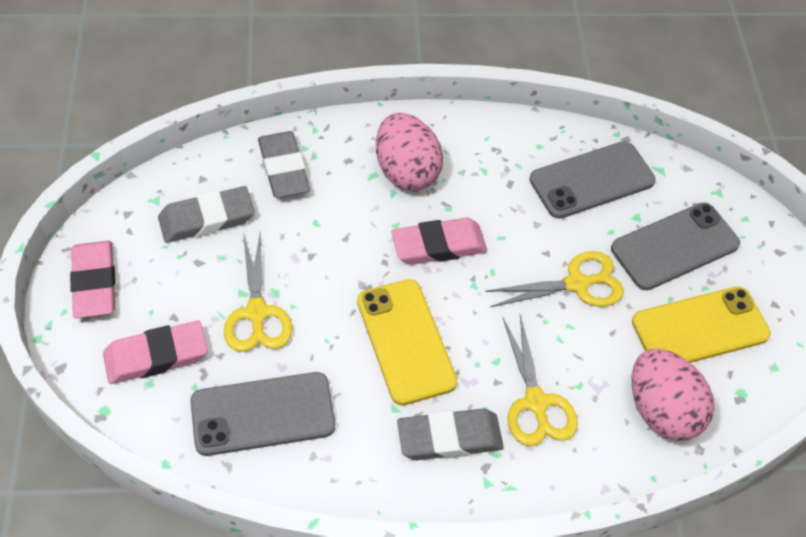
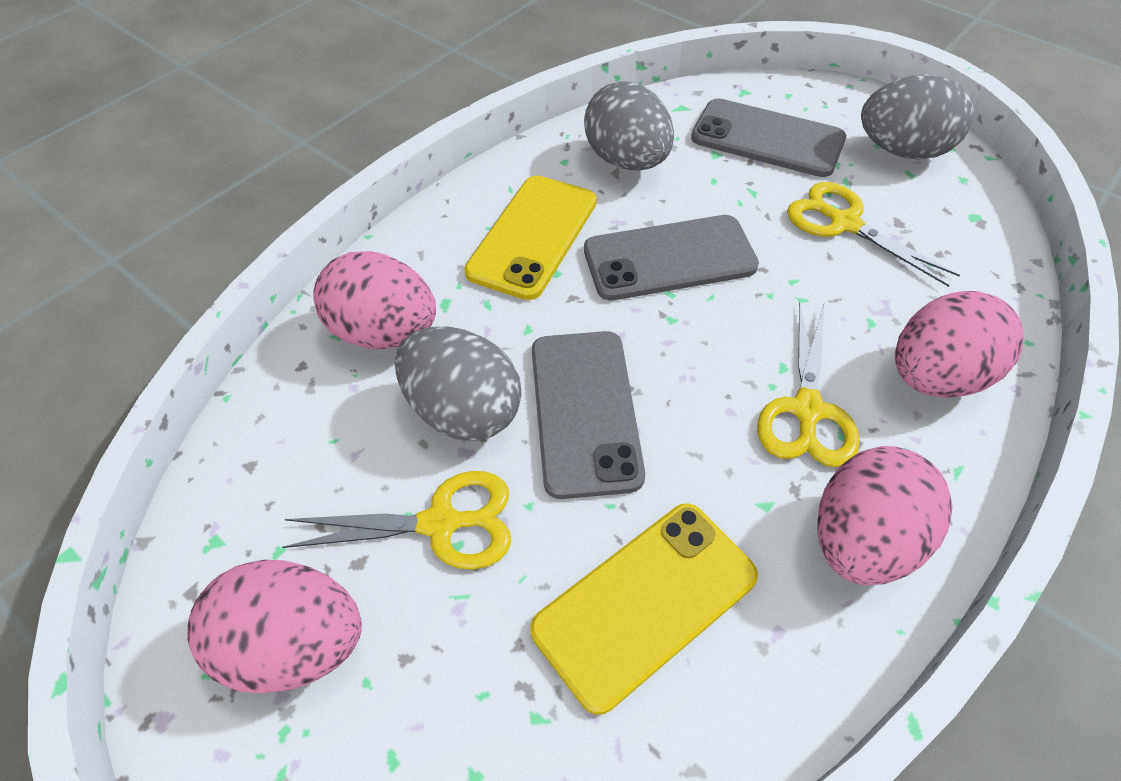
grey egg: none = 0 -> [395,327,522,441] [584,81,674,171] [861,74,973,159] = 3
grey eraser: [158,186,255,243] [258,131,310,198] [397,408,504,460] = 3 -> none = 0
pink egg: [376,113,443,191] [632,349,714,441] = 2 -> [187,560,362,693] [313,251,436,349] [817,446,953,585] [895,291,1024,398] = 4
pink eraser: [70,241,115,318] [103,321,208,384] [391,218,487,265] = 3 -> none = 0

